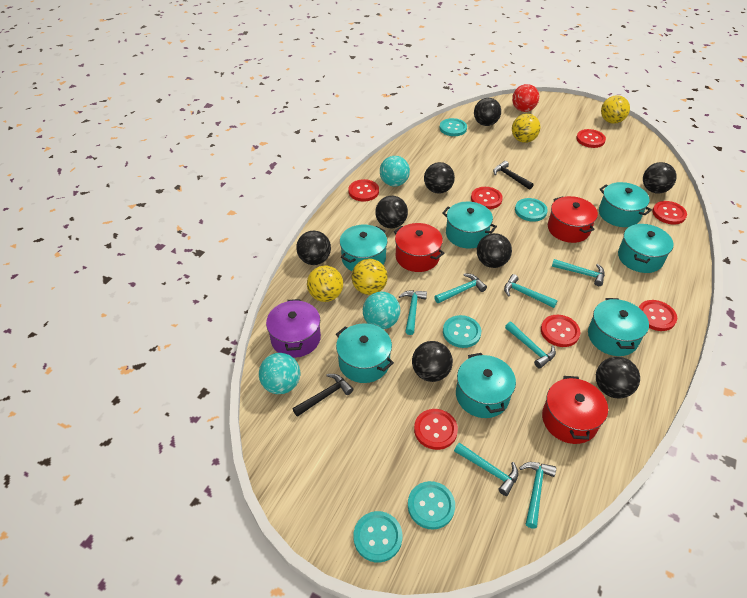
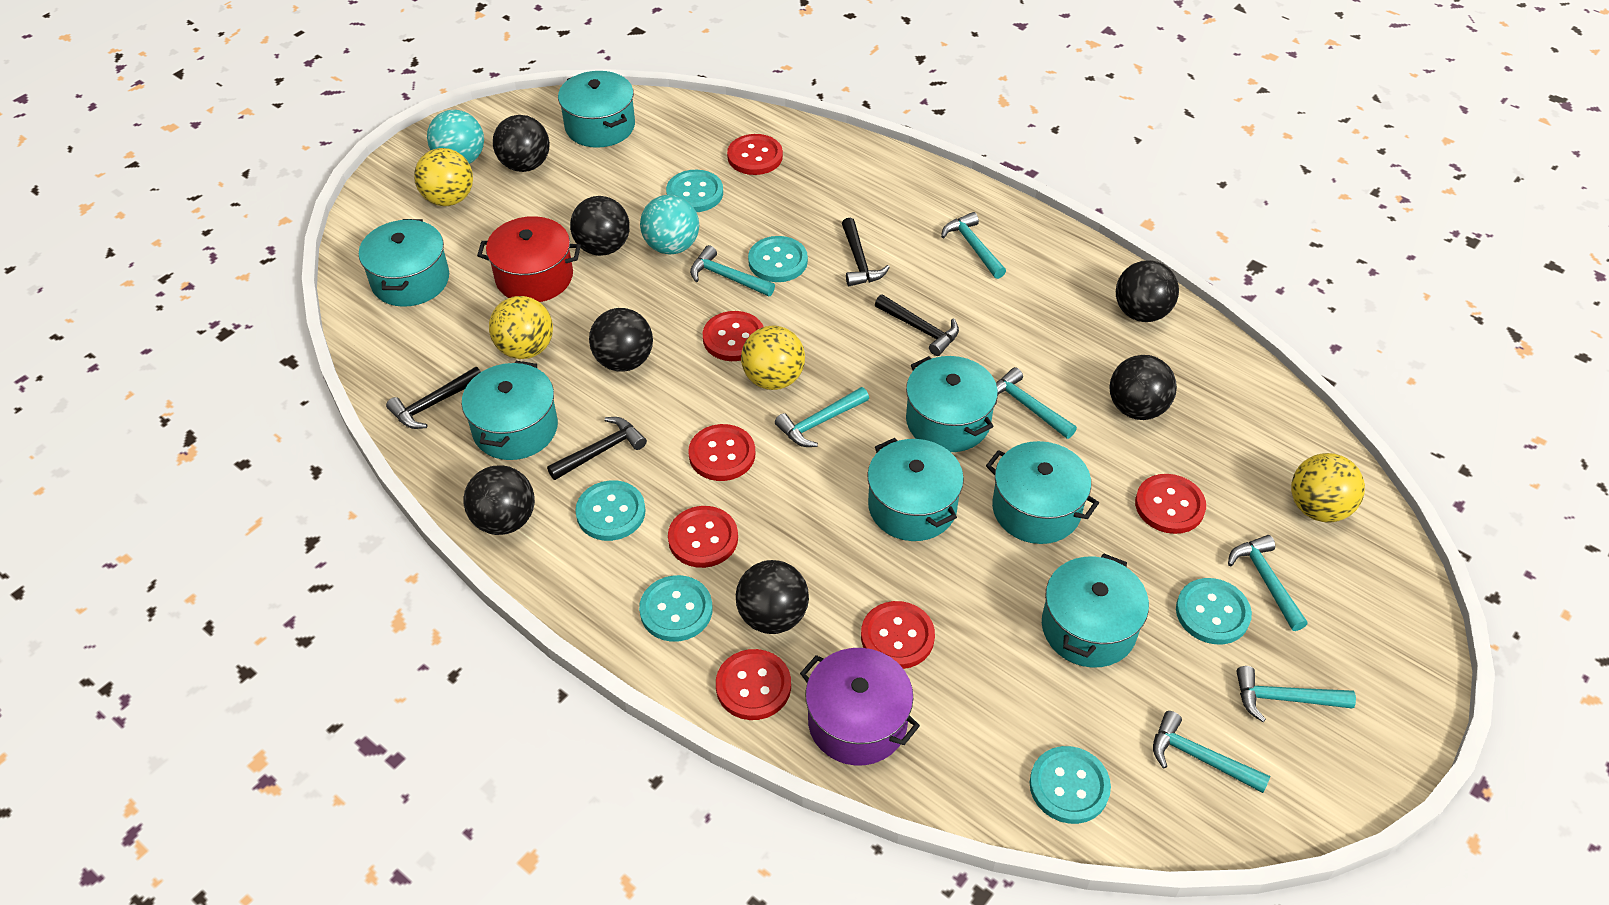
black ball: [296,231,331,265] [375,196,408,228] [412,341,453,382] [424,162,455,194] [474,98,501,126] [477,233,512,268] [596,357,640,399] [643,162,677,193] = 8 -> [463,465,535,535] [493,115,550,172] [570,196,630,256] [589,308,653,371] [736,560,809,634] [1110,355,1177,420] [1116,260,1179,322] = 7
black hammer: [293,374,353,417] [493,161,533,190] = 2 -> [386,367,481,429] [547,417,647,480] [842,217,890,286] [875,295,959,356] = 4
red ball: [512,84,539,112] = 1 -> none = 0
red pot: [394,223,444,272] [542,376,608,444] [548,196,598,243] = 3 -> [477,216,581,302] = 1
turquoise ball: [259,353,300,394] [363,292,400,329] [380,156,410,186] = 3 -> [427,110,484,164] [640,195,699,255] = 2
turquoise button: [353,511,402,562] [408,481,455,530] [440,118,467,136] [443,315,481,348] [515,198,548,222] = 5 -> [575,480,646,541] [639,575,713,642] [666,170,723,212] [748,236,808,282] [1030,746,1111,824] [1176,578,1252,644] = 6

